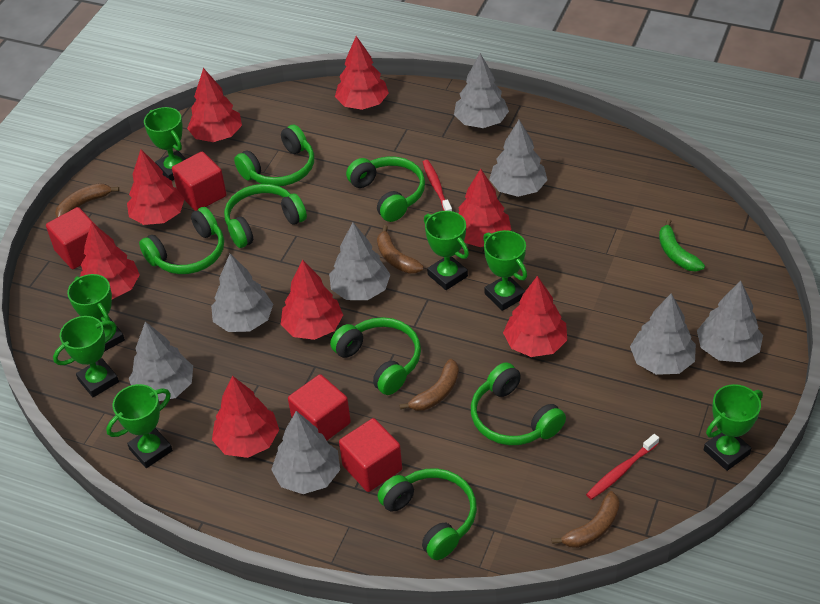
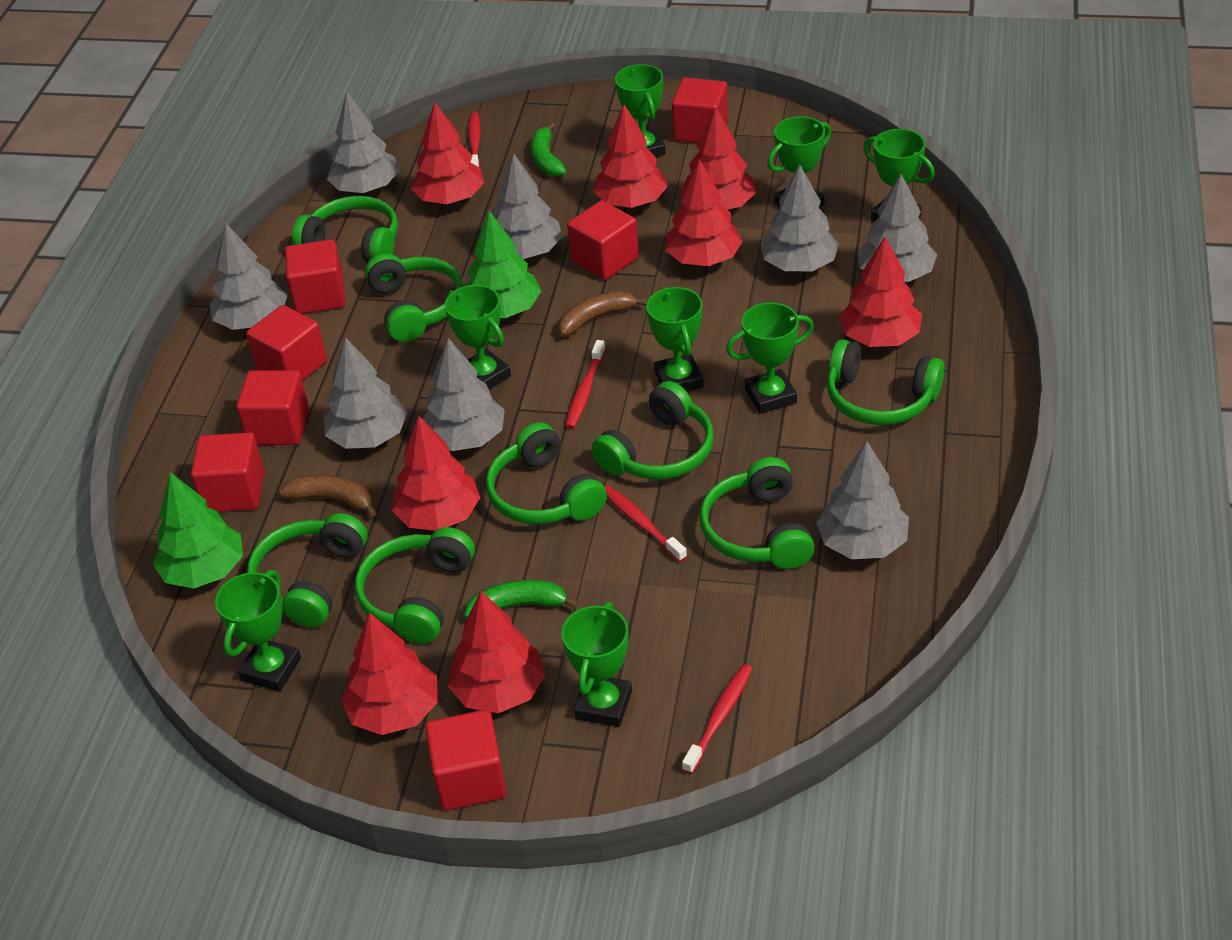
brown banana: [55,183,119,217] [377,225,424,273] [399,359,459,411] [551,491,620,548] = 4 -> [279,475,377,517] [558,291,648,336] = 2
green banana: [659,219,705,271] = 1 -> [464,580,579,619] [531,122,567,177] = 2
green headphones: [139,207,224,274] [224,184,307,248] [234,125,314,186] [330,317,421,395] [346,156,425,222] [378,468,477,560] [471,362,566,445] = 7 -> [247,513,368,628] [292,196,398,263] [355,527,475,644] [365,253,464,342] [486,422,607,524] [591,381,714,479] [699,457,815,569] [827,339,945,425] = 8
green tree: none = 0 -> [153,472,243,589] [465,211,541,318] = 2
green trophy: [53,316,119,397] [67,274,125,352] [106,384,173,468] [144,107,186,181] [424,211,469,290] [483,230,527,311] [704,384,763,471] = 7 -> [215,570,301,692] [445,285,511,389] [561,602,632,727] [615,64,666,157] [646,287,703,392] [726,302,814,414] [767,116,831,208] [863,129,935,222] = 8
red cube: [46,207,95,269] [172,152,226,211] [288,374,351,440] [339,418,402,492] = 4 -> [191,432,265,512] [236,370,309,445] [246,305,327,381] [285,239,346,314] [425,710,507,810] [567,200,639,280] [672,78,728,143] = 7
red toothbrush: [423,160,452,211] [586,434,659,500] = 2 -> [468,112,481,168] [565,340,605,429] [604,485,687,562] [682,664,752,774] = 4

